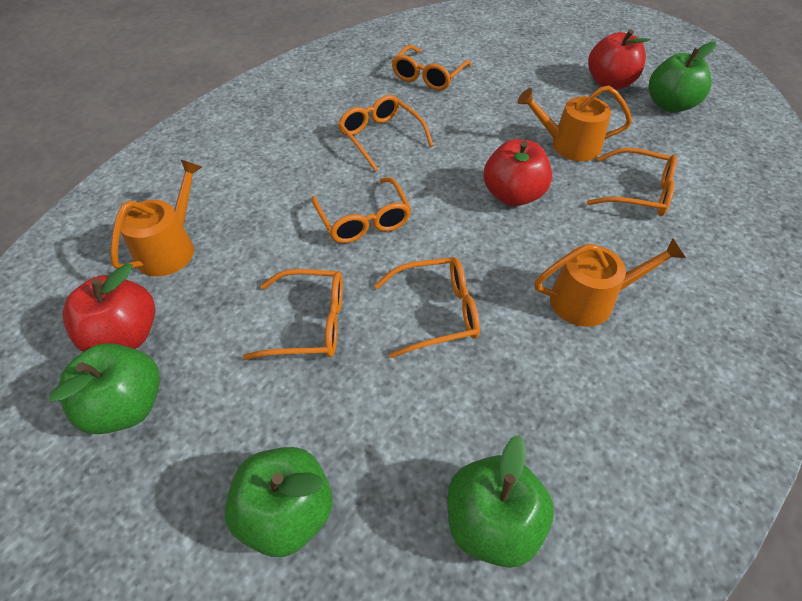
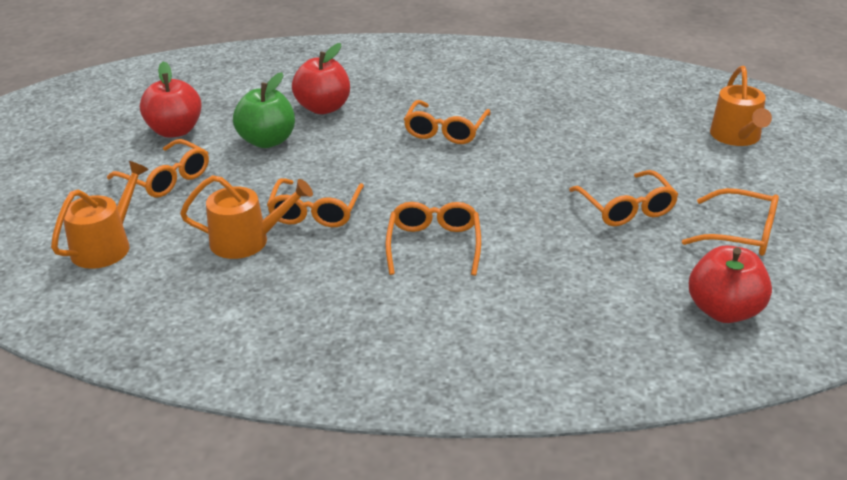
green apple: [49,343,160,434] [224,447,332,557] [448,435,554,568] [649,42,716,112] = 4 -> [233,72,295,148] = 1

